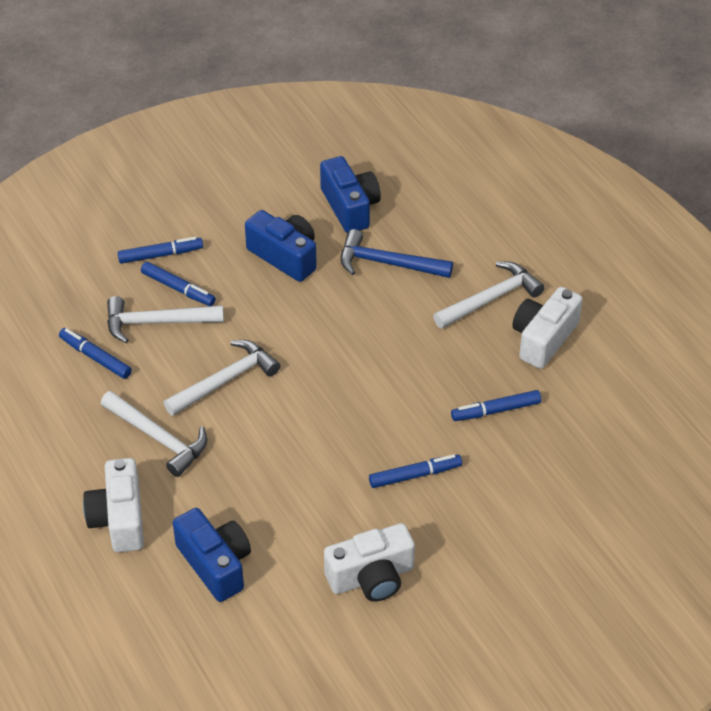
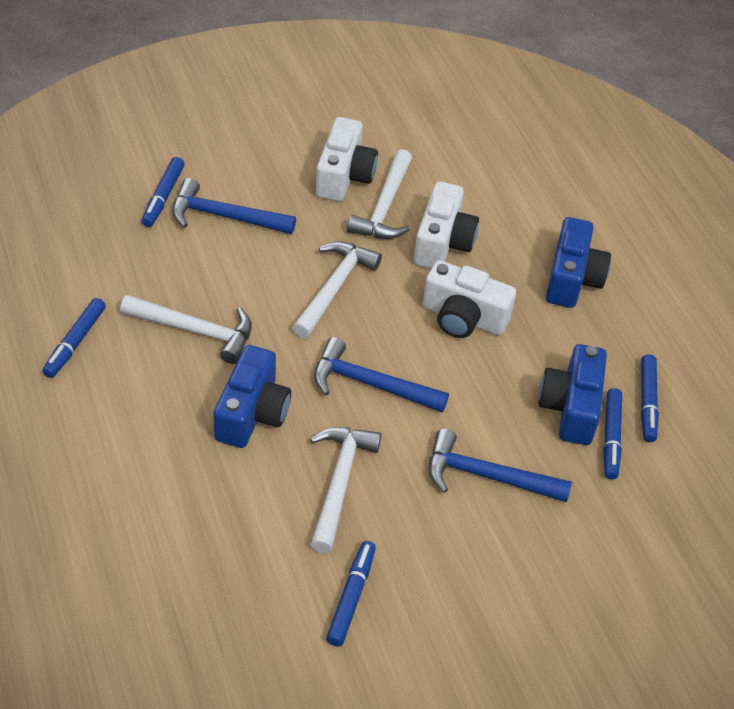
blue hammer: [340,229,453,278] = 1 -> [172,178,296,234] [314,337,449,413] [429,429,572,502] = 3

